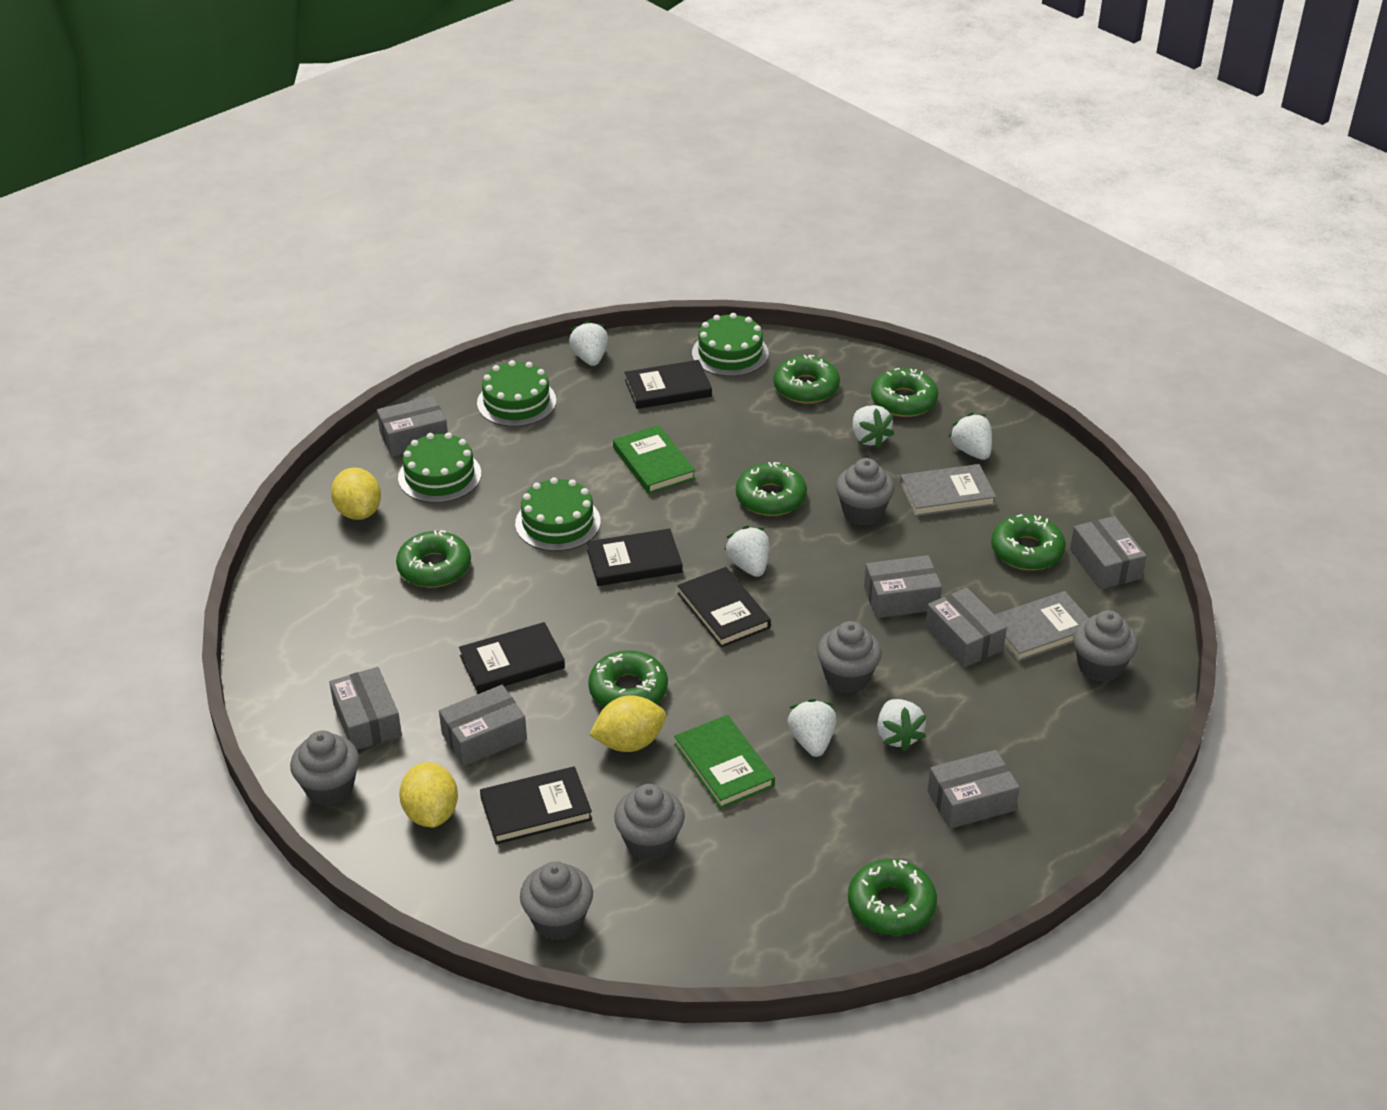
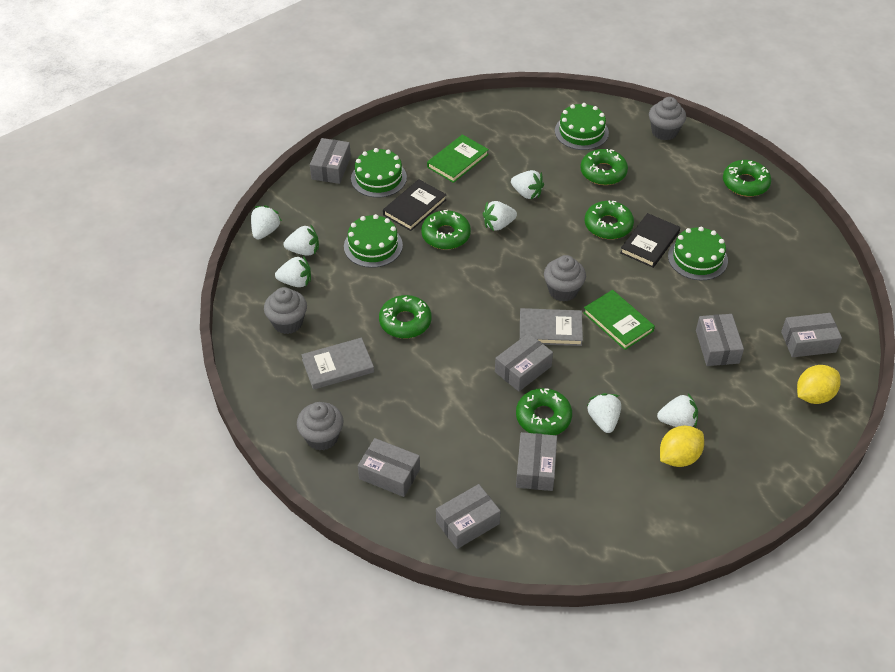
black book: [459,622,565,694] [480,766,592,844] [586,529,682,586] [624,360,712,409] [677,567,771,648] = 5 -> [383,179,447,231] [620,213,680,268] = 2
green donut: [396,530,471,587] [588,650,668,707] [736,462,807,516] [773,355,840,403] [848,859,937,935] [871,368,938,417] [991,514,1066,570] = 7 -> [379,295,432,338] [421,210,471,250] [516,388,572,435] [580,149,628,185] [585,201,634,239] [723,160,771,197] = 6
grey cupcake: [290,730,360,806] [520,861,593,941] [614,784,685,861] [817,621,882,693] [836,458,894,525] [1073,610,1138,682] = 6 -> [264,287,307,334] [297,402,343,451] [544,255,586,302] [649,97,686,140] = 4
white strawberry: [569,320,608,366] [724,526,769,577] [788,699,837,757] [853,405,894,448] [877,699,926,751] [948,413,992,460] = 6 -> [251,205,282,240] [275,256,311,287] [284,224,319,256] [483,201,517,231] [511,170,544,199] [587,393,621,433] [657,394,698,428] = 7
yellow lemon: [331,468,381,520] [399,762,458,828] [589,695,666,752] = 3 -> [660,426,704,467] [797,365,841,404] = 2

